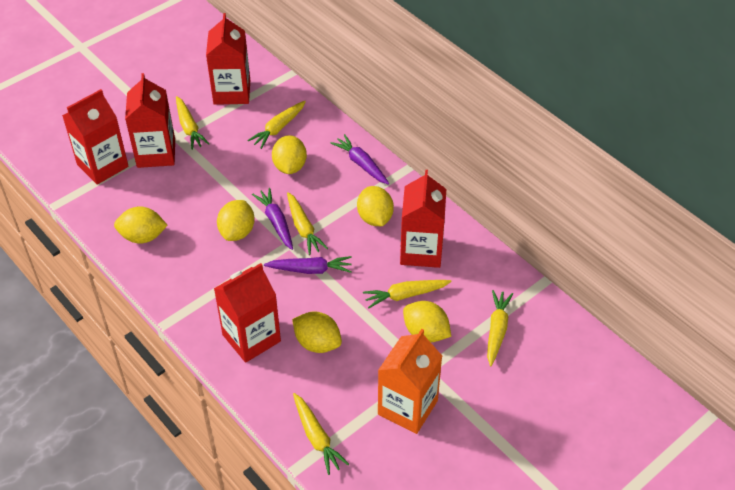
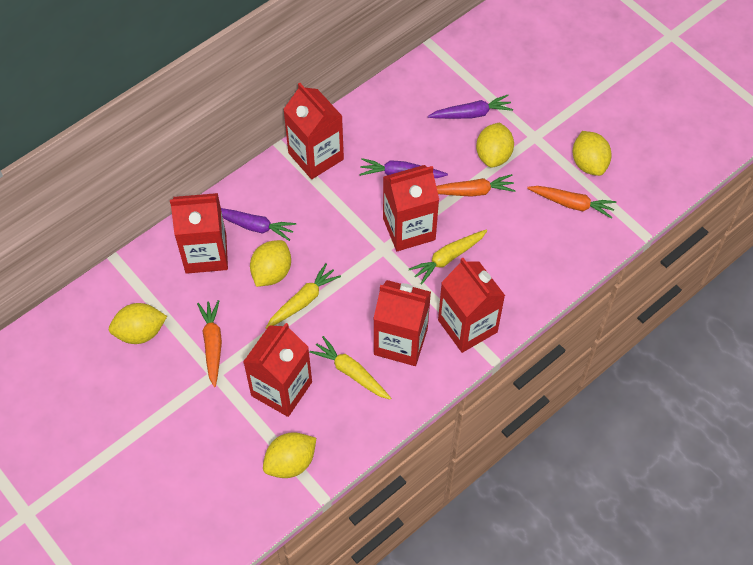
orange carrot: none = 0 -> [197,300,222,387] [436,174,516,197] [527,186,616,219] = 3
orange carton: [378,329,442,434] = 1 -> none = 0
red carton: [62,89,129,185] [125,73,175,168] [206,13,250,105] [214,263,281,363] [400,170,446,268] = 5 -> [170,193,228,274] [243,323,312,417] [283,83,344,179] [373,280,431,366] [383,165,439,251] [438,258,505,353] = 6
yellow carrot: [176,96,209,150] [247,101,306,149] [287,192,328,255] [293,393,349,475] [363,280,452,308] [487,290,513,366] = 6 -> [266,263,341,329] [309,336,391,400] [409,229,487,285] = 3
yellow lemon: [114,206,168,244] [217,200,255,241] [272,135,307,174] [292,312,342,353] [357,186,394,226] [403,301,451,342] = 6 -> [109,303,167,344] [250,240,291,287] [263,432,316,478] [476,123,514,168] [573,131,612,176] = 5

